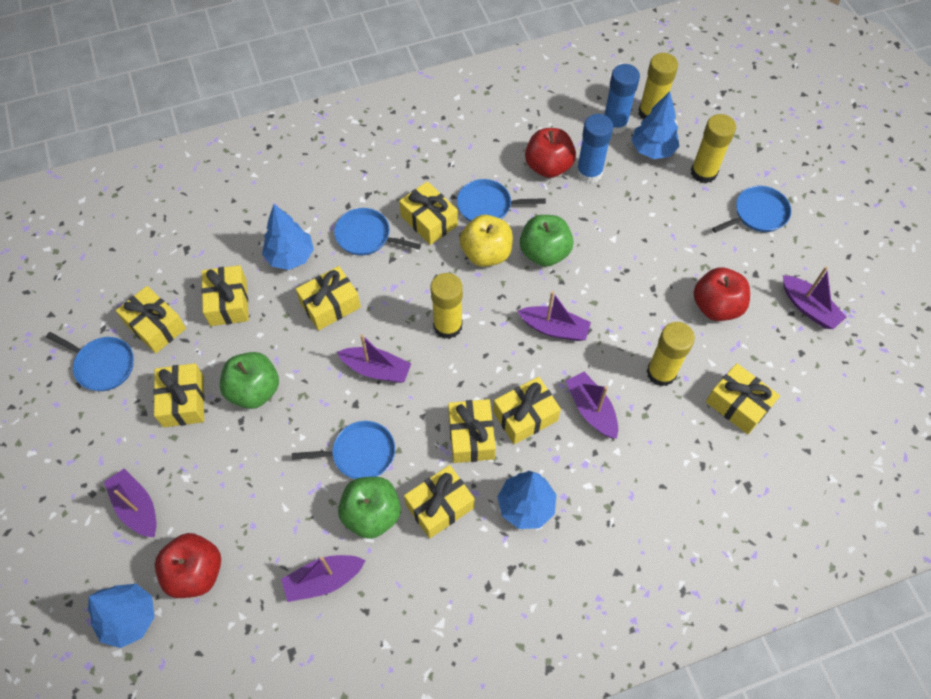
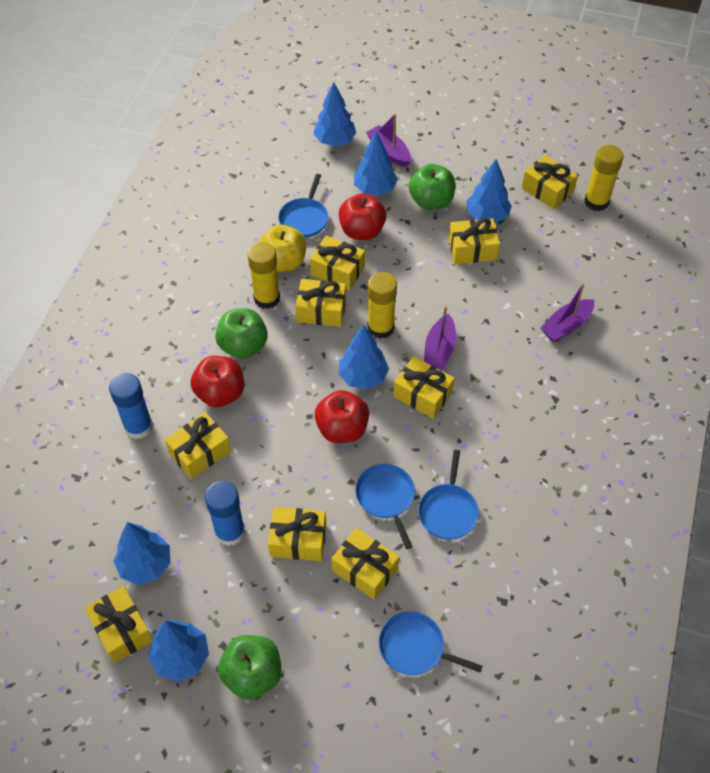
blue pan: [46,332,134,391] [292,421,395,479] [334,208,421,255] [457,179,546,222] [712,186,791,233] = 5 -> [278,174,328,238] [355,464,415,549] [378,611,483,675] [418,450,479,540] = 4
blue tree: [88,584,155,648] [262,204,314,270] [498,471,556,529] [631,91,680,159] = 4 -> [113,522,170,585] [148,620,209,681] [313,82,356,146] [339,325,389,390] [354,131,398,196] [466,159,512,223] = 6
purple boat: [104,468,156,537] [281,555,366,602] [337,334,411,383] [518,291,591,341] [566,372,618,439] [783,267,846,329] = 6 -> [366,113,411,167] [424,306,456,370] [540,283,594,342] = 3
yellow glue stick: [431,273,463,339] [638,53,678,120] [646,322,695,386] [691,114,736,184] = 4 -> [248,242,280,309] [368,272,397,339] [585,145,623,211] = 3

